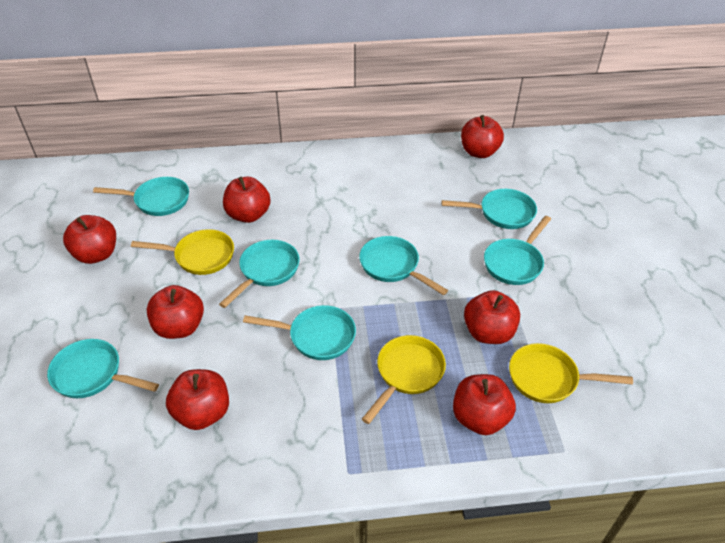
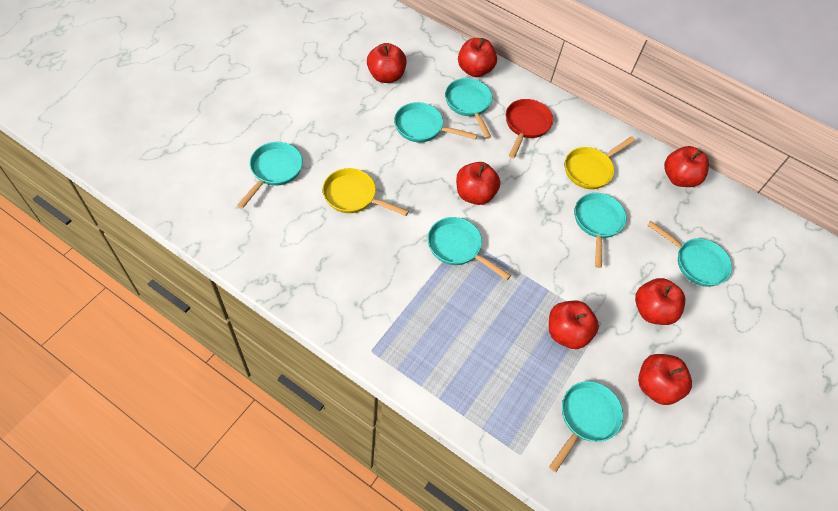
red pan: none = 0 -> [506,99,553,158] = 1
yellow pan: [131,229,234,275] [362,335,446,424] [509,343,633,403] = 3 -> [323,168,409,216] [565,136,635,189] = 2

